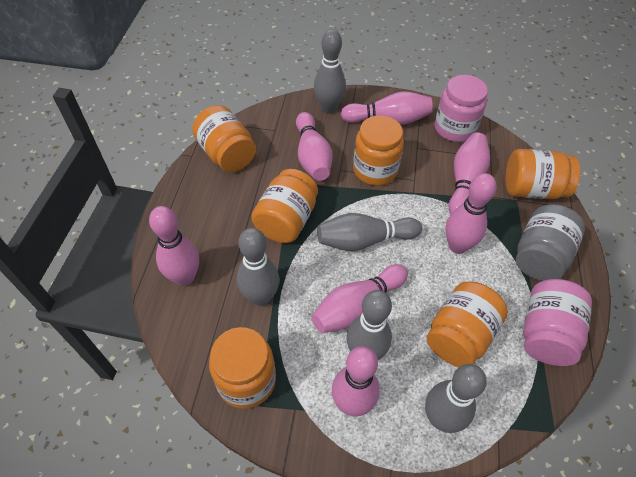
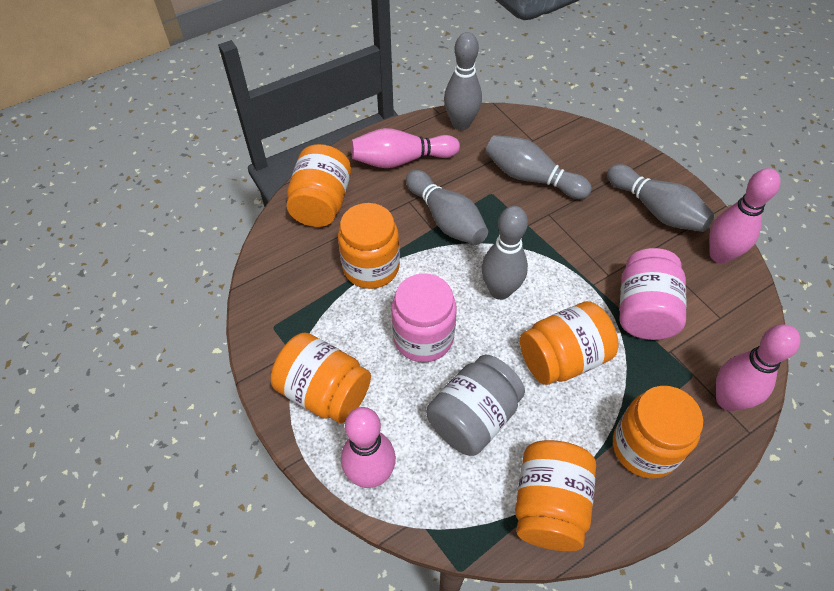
pink bowling pin: [149,206,199,286] [296,112,333,181] [311,264,408,333] [332,346,380,416] [341,91,433,124] [446,173,496,254] [448,133,490,214] = 7 -> [341,407,396,488] [351,128,460,168] [709,168,781,264] [716,324,801,411] = 4

